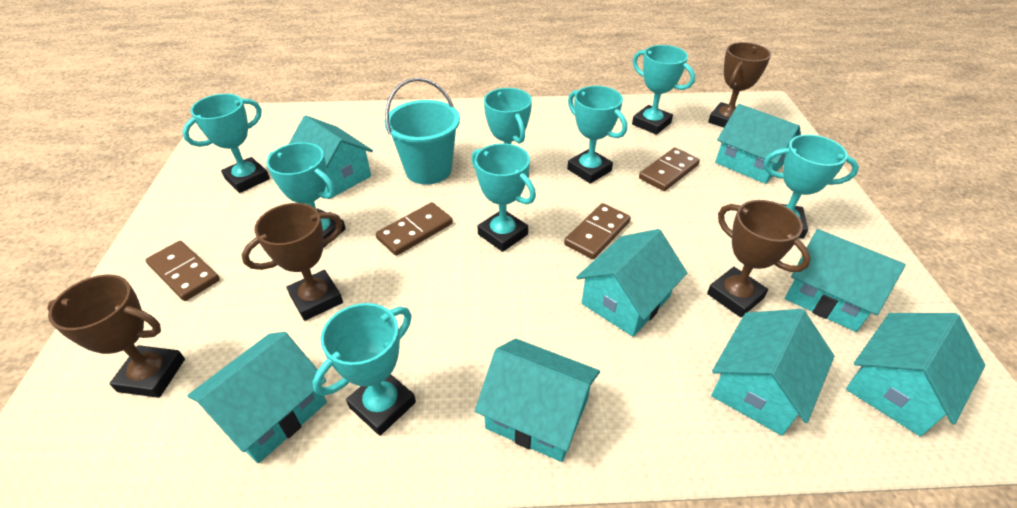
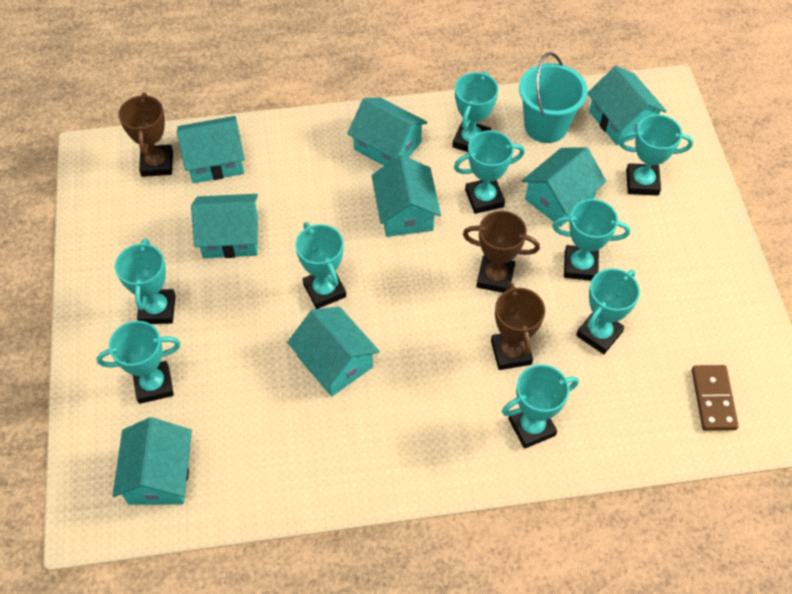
brown domino: [146,241,220,301] [376,202,453,256] [564,203,631,259] [639,147,700,191] = 4 -> [692,365,739,431] = 1
brown trophy: [47,275,185,398] [241,203,343,321] [707,200,811,317] [708,42,771,128] = 4 -> [118,93,173,177] [463,211,540,293] [491,282,545,370] = 3
turquoise trophy: [182,94,270,193] [266,142,346,248] [313,303,416,436] [471,143,536,252] [484,88,532,177] [567,86,627,184] [632,45,695,135] [764,134,859,239] = 8 -> [97,321,181,404] [115,238,176,324] [295,222,346,309] [452,71,498,152] [454,131,525,214] [502,364,579,449] [552,199,630,281] [576,268,640,354] [619,114,693,196] = 9

